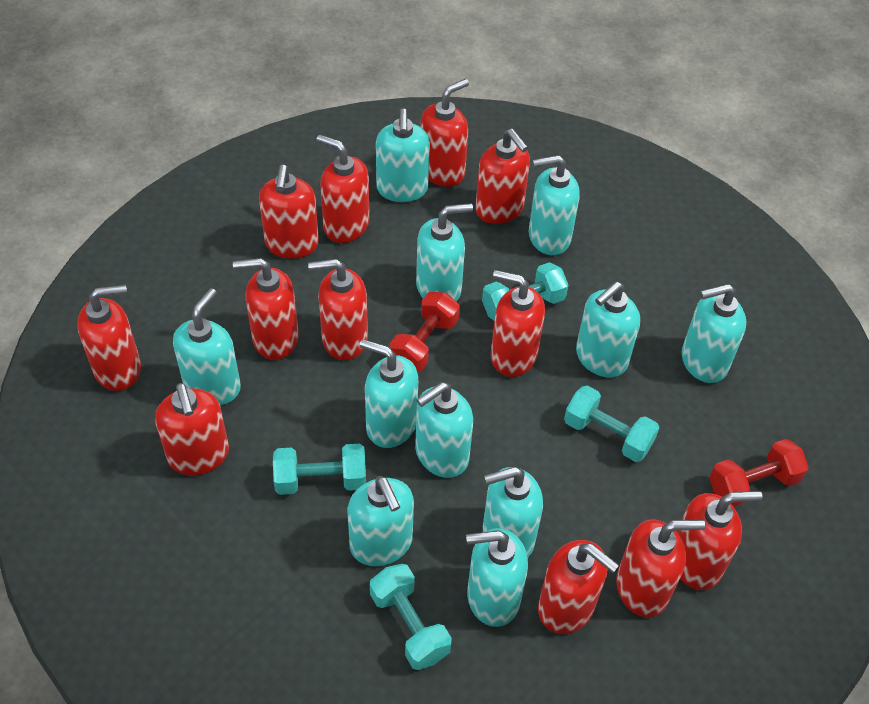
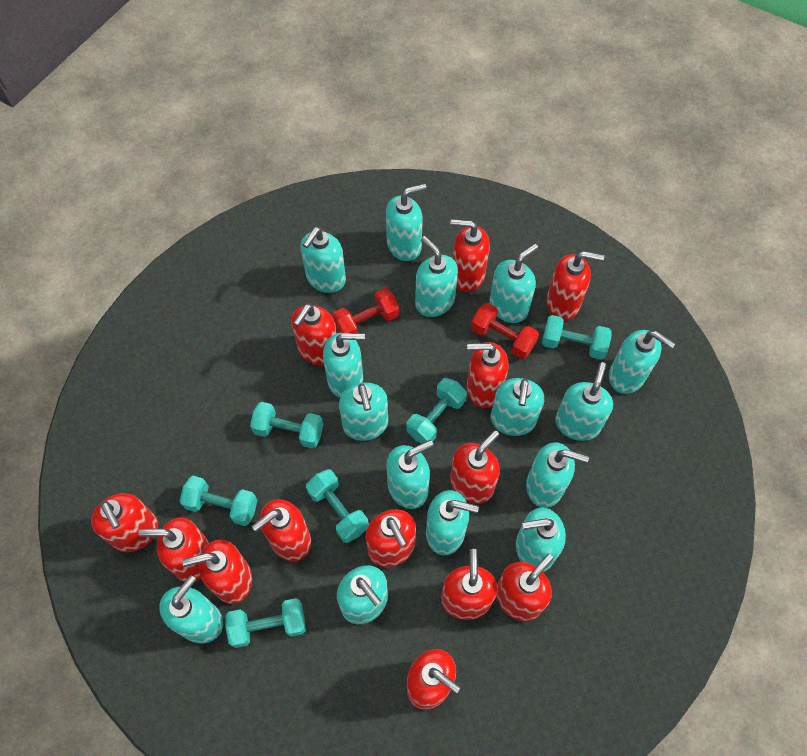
red soap dispenser: [77,285,141,391] [155,383,229,476] [233,258,299,360] [259,165,319,258] [308,259,368,360] [317,135,370,243] [421,79,469,187] [475,129,530,224] [491,270,545,377] [538,540,619,634] [616,519,706,617] [677,491,762,590] = 12 -> [91,493,158,552] [139,518,209,582] [182,540,252,604] [252,499,311,561] [291,303,337,366] [366,509,416,567] [407,649,461,710] [441,549,498,620] [450,430,500,504] [451,219,490,292] [467,342,509,408] [496,554,554,621] [546,251,604,321] = 13
turquoise dumbbell: [273,444,366,495] [370,564,452,670] [482,262,568,321] [564,385,659,462] = 4 -> [180,476,257,526] [226,598,306,648] [250,402,323,449] [306,469,369,543] [406,378,467,444] [542,315,612,360] = 6
turquoise soap dispenser: [173,288,241,405] [348,476,414,566] [360,339,418,448] [376,109,430,202] [415,382,473,478] [416,203,473,301] [466,528,528,627] [483,467,543,558] [529,155,580,255] [576,282,640,378] [682,284,746,383] = 11 -> [159,575,223,644] [301,227,346,293] [323,333,365,398] [337,565,388,624] [339,383,388,441] [386,183,426,261] [386,440,434,509] [415,236,458,317] [426,490,479,555] [489,244,538,323] [491,378,544,436] [516,508,566,572] [526,442,589,508] [555,362,613,441] [609,330,676,394] = 15

